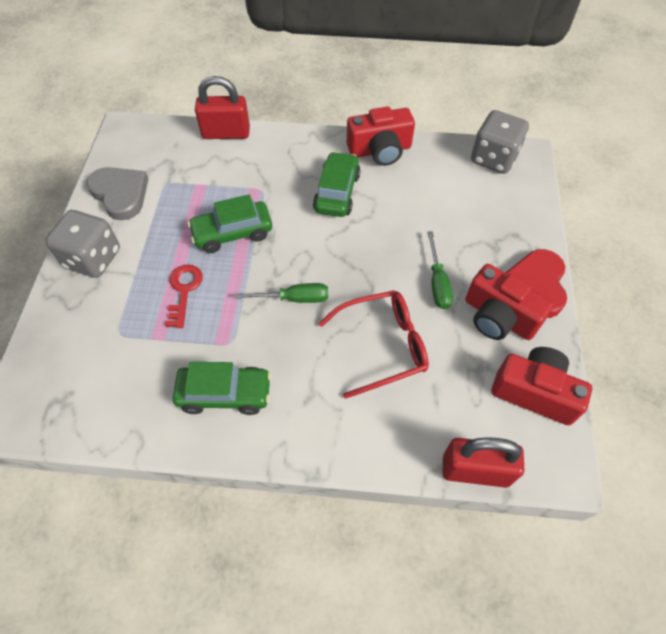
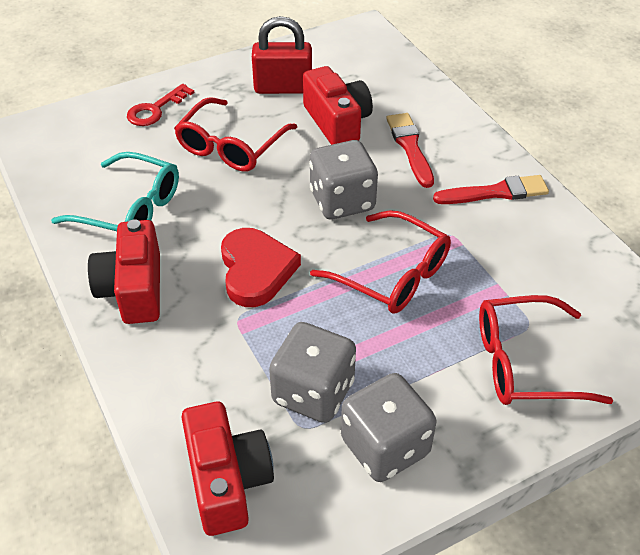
green car: [173,362,271,415] [188,194,272,253] [313,152,361,217] = 3 -> none = 0
green screwdriver: [234,283,328,303] [427,231,453,309] = 2 -> none = 0
grey dice: [45,210,120,278] [471,110,529,174] = 2 -> [269,322,356,423] [309,140,378,219] [341,373,437,482] = 3
grey heart: [86,167,148,220] = 1 -> none = 0
red brush: none = 0 -> [386,113,434,188] [433,175,549,204] = 2
red glasses: [319,290,429,399] = 1 -> [174,97,297,172] [310,210,451,314] [479,295,613,405] = 3
red padlock: [195,76,250,139] [443,437,524,488] = 2 -> [252,16,312,94] = 1
turquoise glasses: none = 0 -> [51,152,179,231] = 1

